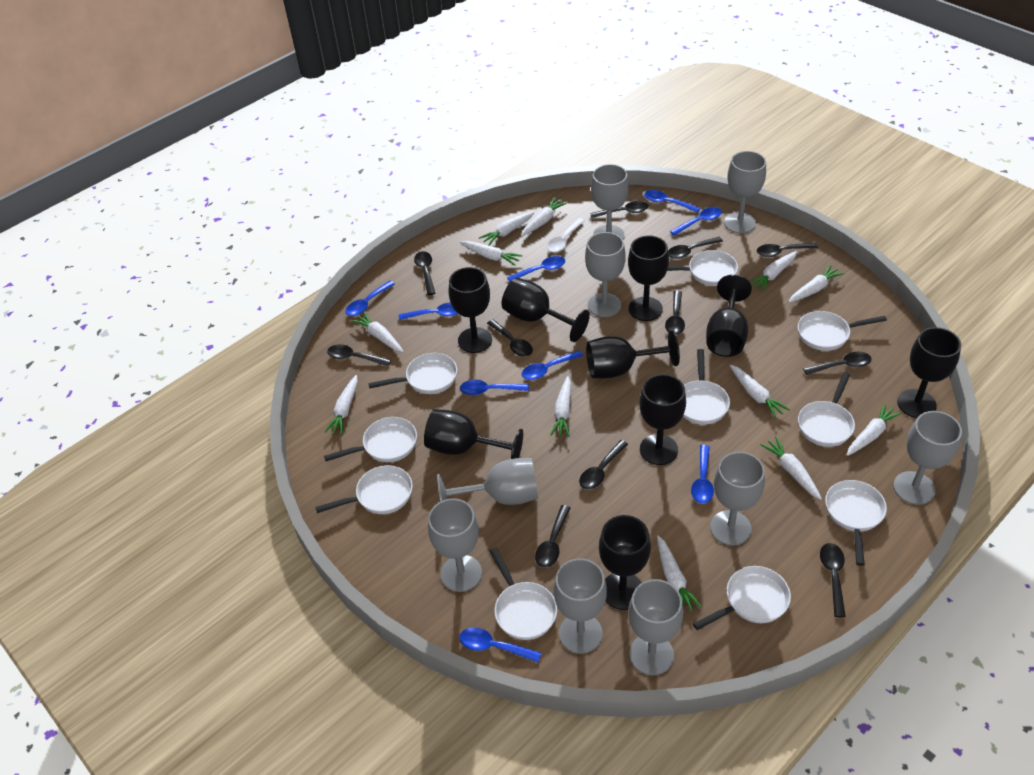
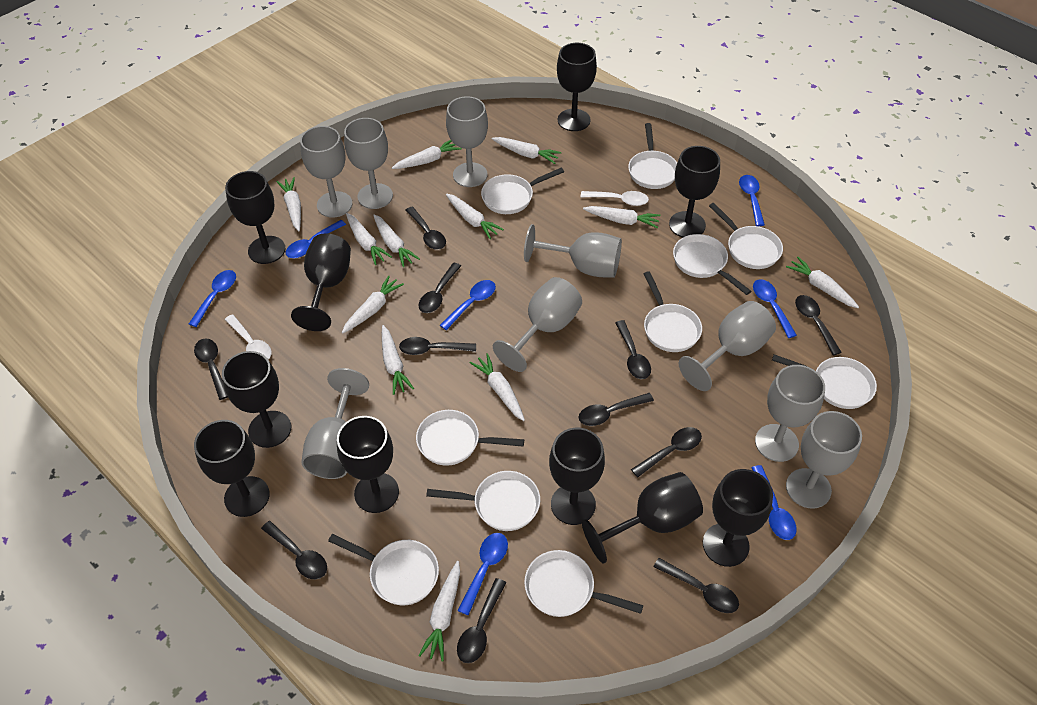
black goblet: [424,409,523,459] [449,267,492,353] [501,278,590,342] [586,331,680,378] [599,515,651,610] [628,235,669,321] [639,374,686,465] [706,274,752,357] [897,327,961,418] = 9 -> [194,420,270,517] [222,351,291,448] [225,171,285,264] [291,233,351,331] [337,416,399,513] [549,428,605,525] [557,43,597,131] [582,472,703,563] [669,146,720,237] [703,469,773,567] = 10
blue spoon: [345,281,395,316] [399,302,458,320] [460,380,529,395] [460,627,541,663] [507,256,565,282] [522,350,583,380] [644,190,700,213] [670,207,722,236] [691,445,714,503] = 9 -> [189,270,236,327] [286,220,346,258] [440,280,496,330] [458,533,508,615] [739,175,765,226] [752,465,797,540] [753,279,797,338] = 7
white spoon: [547,218,584,252] = 1 -> [225,314,272,359] [581,191,649,206] = 2

